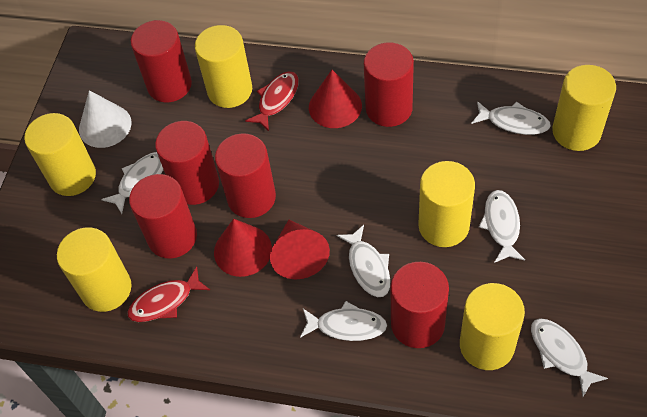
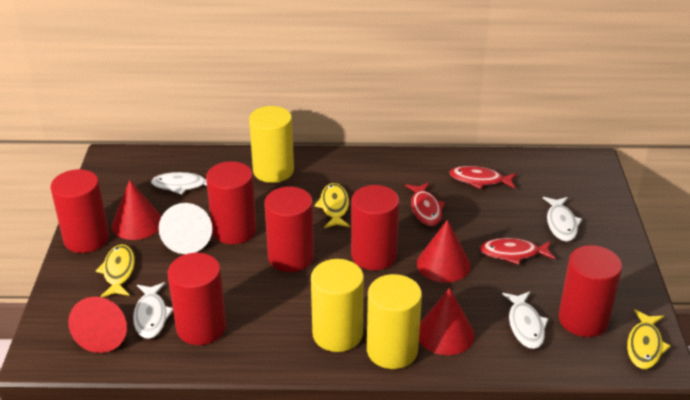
red cone: [214,219,272,277] [270,220,330,279] [309,70,362,128] = 3 -> [68,297,127,353] [111,180,162,240] [417,220,470,283] [419,288,475,355] = 4
red fish: [127,267,210,322] [245,72,299,131] = 2 -> [405,182,445,226] [449,166,517,189] [480,238,555,265] = 3
white fish: [101,152,163,214] [300,301,387,341] [337,225,390,297] [471,101,551,135] [479,190,525,263] [531,318,608,396] = 6 -> [133,282,173,339] [151,172,207,195] [502,291,549,349] [543,197,582,242] = 4
yellow cylinder: [24,113,96,196] [57,227,131,312] [195,25,252,108] [418,161,475,247] [460,283,525,370] [552,65,616,151] = 6 -> [249,106,294,183] [311,259,364,352] [367,274,422,369] = 3
yellow fish: none = 0 -> [96,244,135,297] [314,183,350,228] [627,309,671,369] = 3

